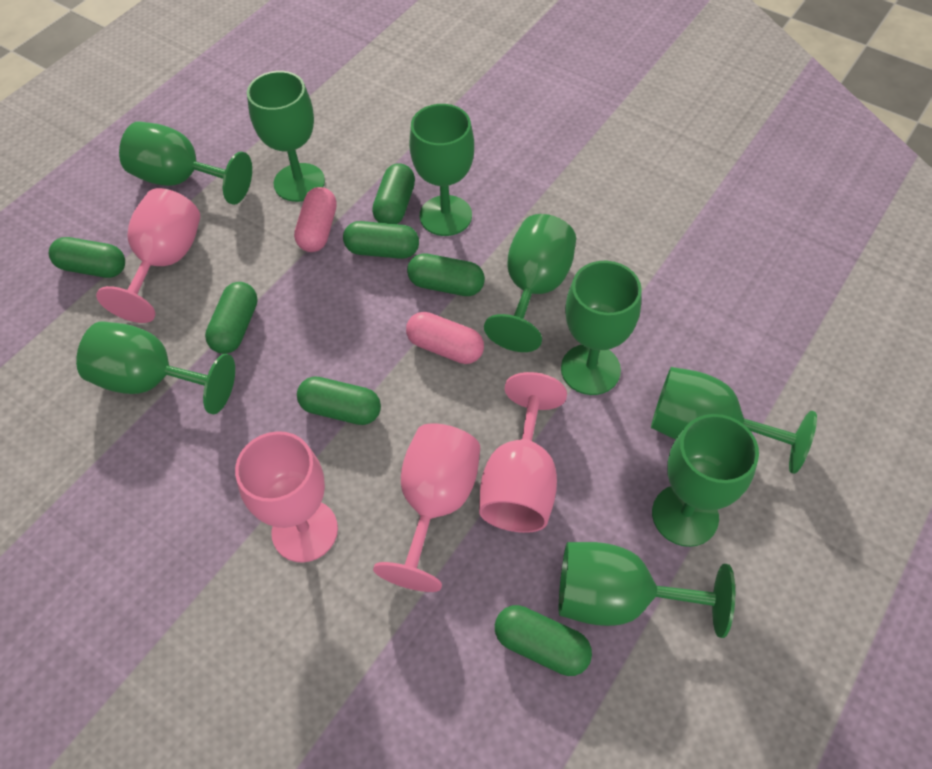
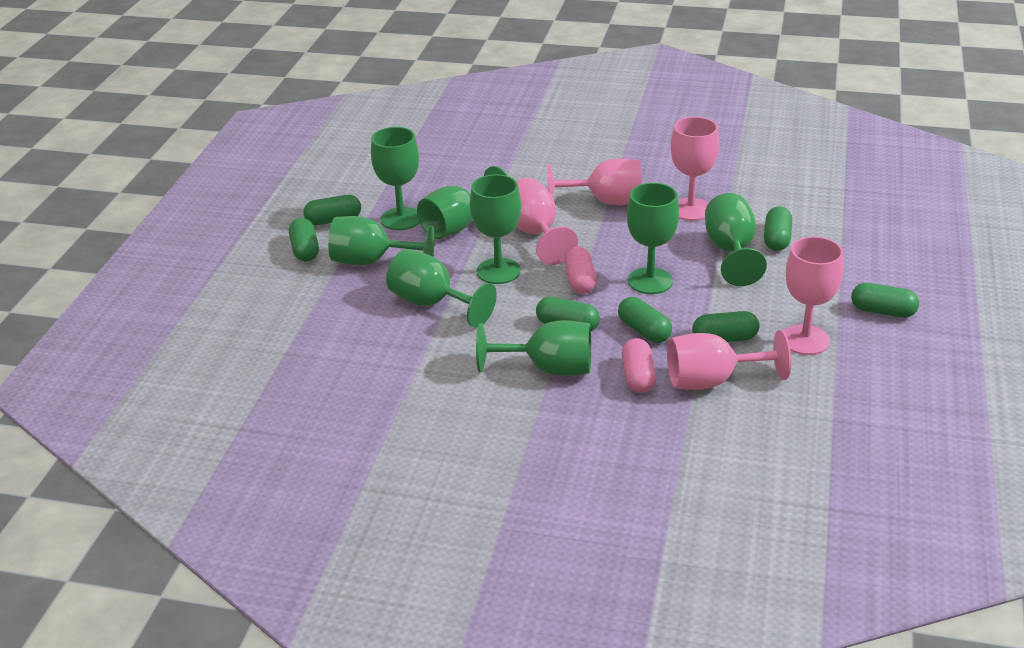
green goblet: [76,321,235,414] [119,121,252,205] [247,71,325,202] [409,104,474,236] [484,214,576,352] [559,542,735,638] [561,261,642,395] [651,367,817,474] [652,414,759,547] = 9 -> [328,216,435,265] [371,127,420,230] [386,249,497,328] [417,166,508,239] [470,174,521,284] [476,320,591,376] [627,183,679,294] [705,193,767,286] = 8
pink goblet: [96,188,200,323] [235,431,338,562] [373,423,480,592] [479,372,567,533] = 4 -> [516,178,578,265] [547,158,641,205] [667,330,791,390] [671,117,719,221] [784,236,844,355] = 5

